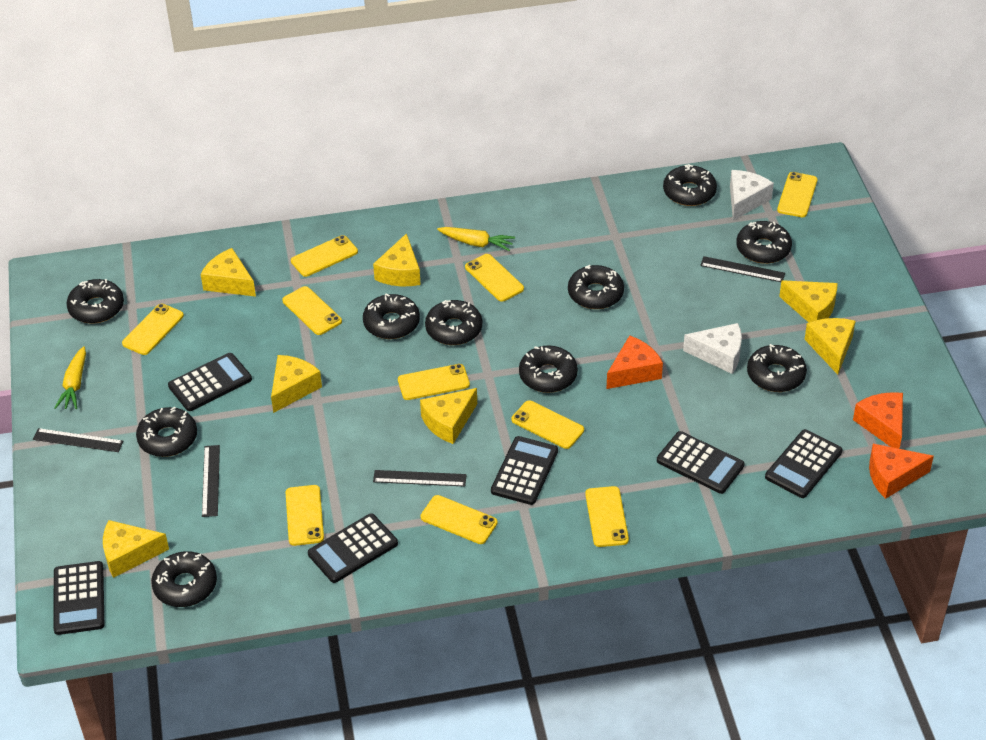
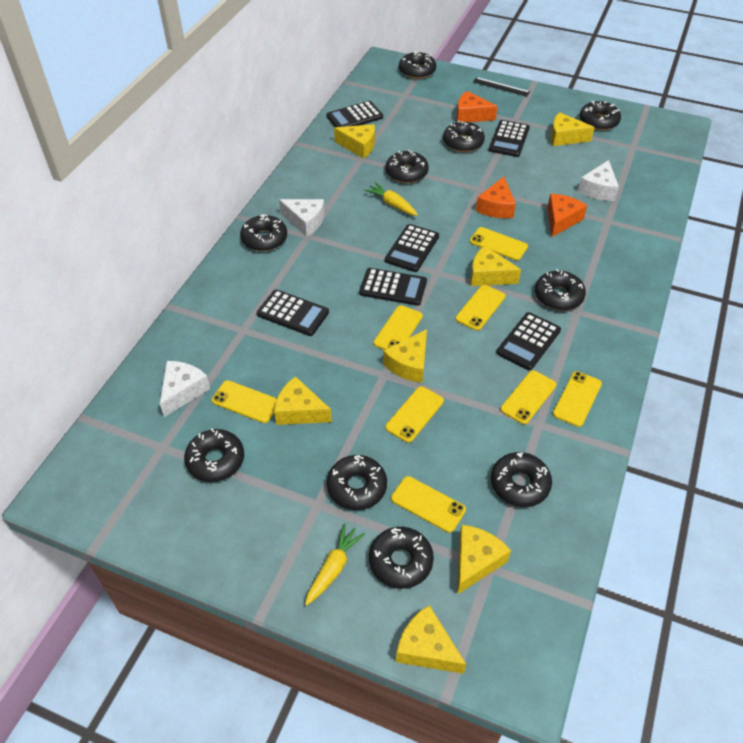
black ruler: [33,428,123,452] [202,445,220,517] [373,470,467,487] [700,256,785,282] = 4 -> [473,77,530,97] = 1
white cheese: [683,323,742,374] [730,170,774,220] = 2 -> [160,361,210,417] [279,199,325,237] [578,160,619,201] = 3
yellow phone: [122,304,184,355] [282,286,342,335] [286,485,324,546] [291,235,358,277] [398,364,470,400] [421,495,498,544] [465,254,524,302] [512,400,584,449] [585,486,629,547] [777,172,818,217] = 10 -> [212,380,277,423] [373,305,423,350] [385,386,444,443] [391,476,466,533] [455,285,505,331] [470,227,528,261] [500,370,557,424] [553,371,602,427] = 8

